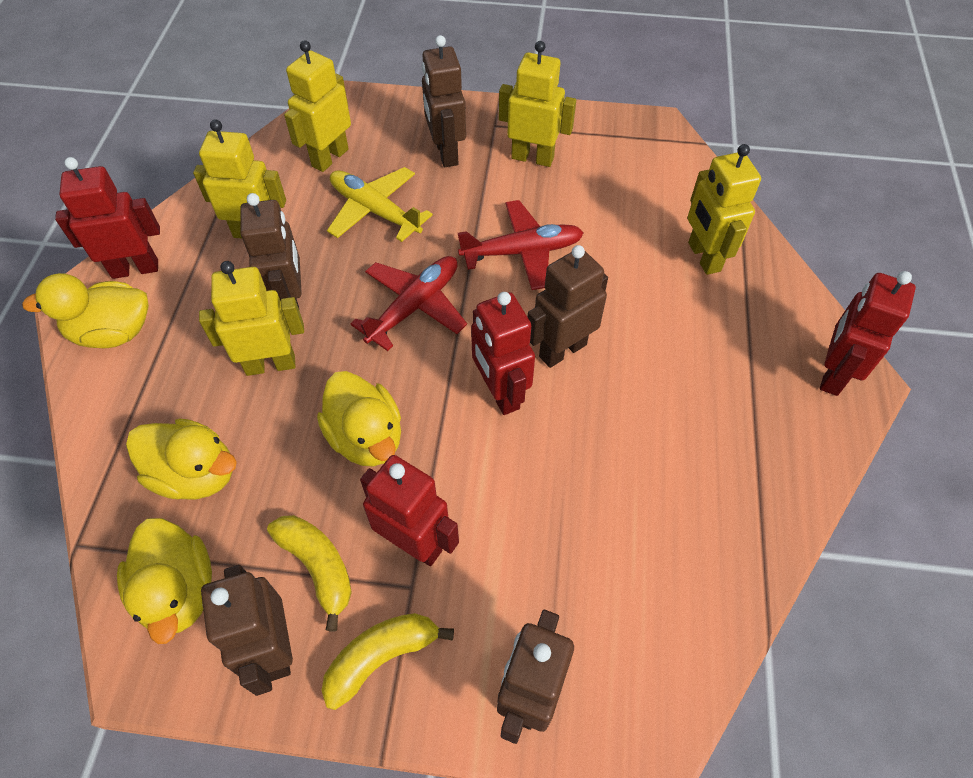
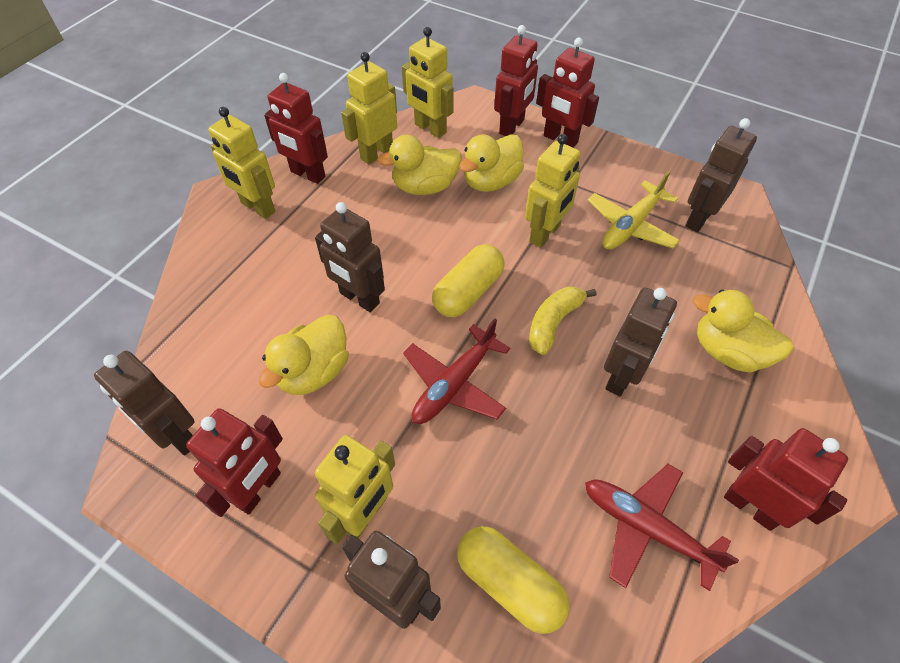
red robot: [55,157,160,279] [360,455,459,566] [471,292,535,415] [820,271,916,396] = 4 -> [186,408,283,517] [264,73,328,184] [494,25,538,136] [536,38,599,147] [724,428,848,531] = 5
yellow banana: [267,515,352,631] [322,613,454,710] = 2 -> [529,287,597,355] = 1
yellow capsule: none = 0 -> [432,244,505,317] [457,526,570,634] = 2

